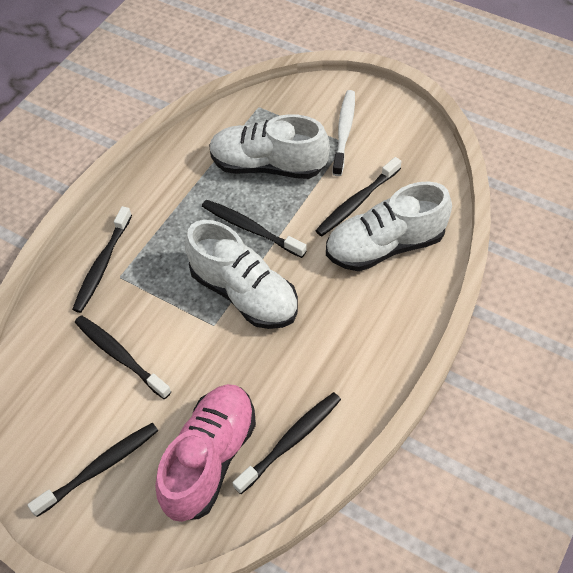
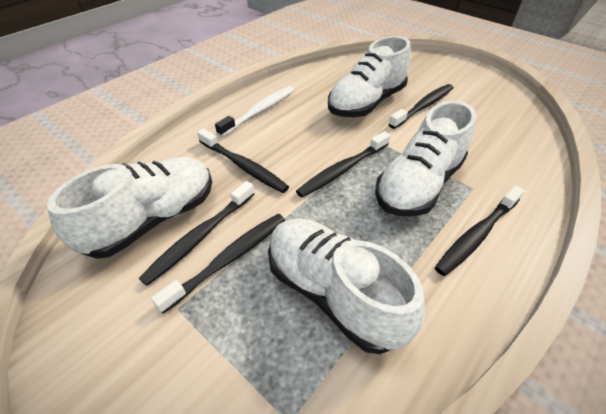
pink shoe: [155,384,256,522] = 1 -> none = 0
white shoe: [185,220,298,329] [209,114,330,179] [326,181,452,271] = 3 -> [47,157,212,259] [268,218,425,354] [328,36,411,117] [375,101,476,216] = 4

